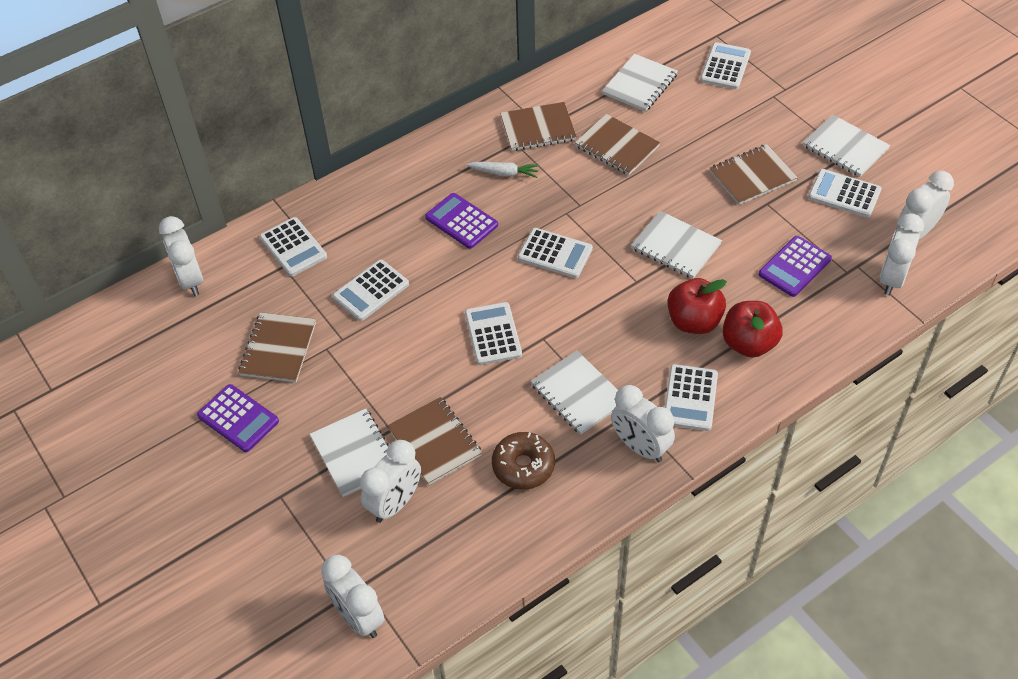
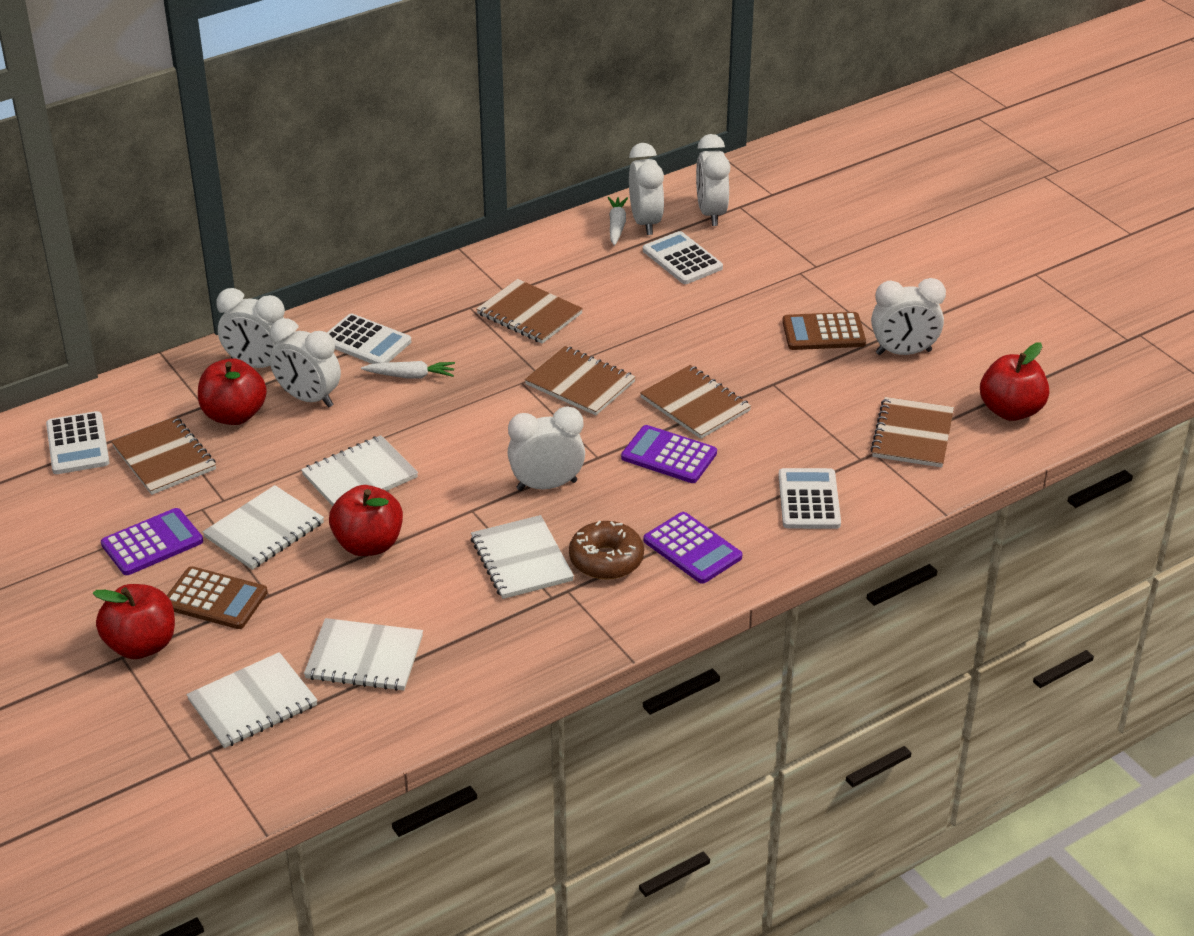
brown calculator: none = 0 -> [167,566,268,629] [782,312,866,350] = 2
red apple: [667,278,727,334] [723,301,783,358] = 2 -> [93,584,175,659] [198,358,267,425] [329,485,403,556] [980,342,1049,421] = 4
white calculator: [260,217,327,276] [333,260,409,321] [465,302,522,365] [518,228,593,278] [665,364,718,431] [700,42,751,89] [808,169,882,218] = 7 -> [46,411,109,474] [327,313,411,364] [643,231,723,284] [778,468,841,529] = 4
white carrot: [466,162,539,178] = 1 -> [361,361,455,378] [608,197,628,246] = 2

